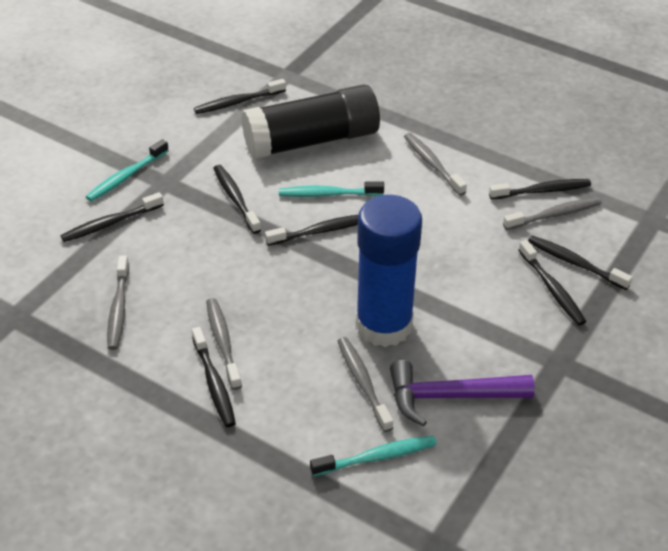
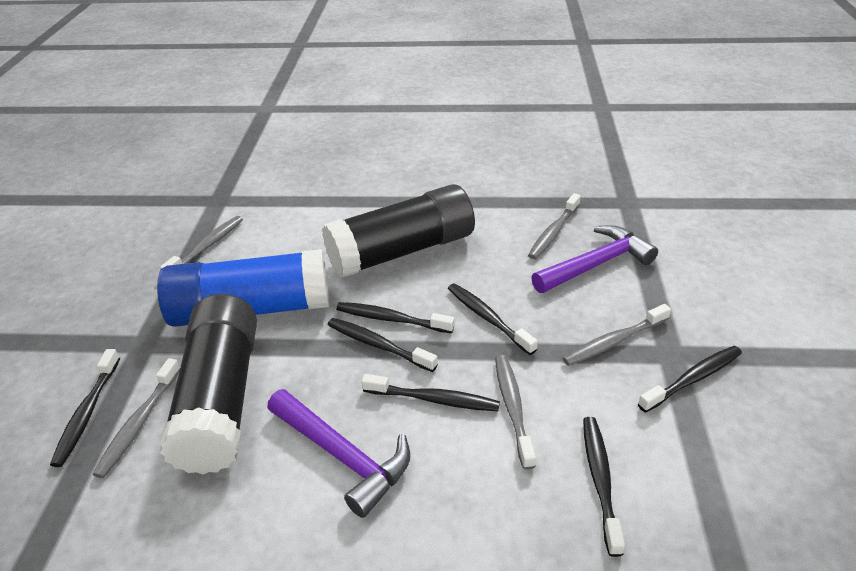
black glue stick: [241,84,380,159] = 1 -> [159,294,257,474] [322,184,475,278] = 2
black toothbrush: [60,192,164,242] [192,327,236,427] [194,79,286,114] [213,165,261,234] [265,215,358,246] [489,179,591,200] [518,240,587,325] [528,235,633,290] = 8 -> [50,349,120,467] [328,318,438,372] [336,302,455,333] [362,374,500,411] [448,283,538,355] [583,417,625,557] [638,346,742,413] = 7
purple hammer: [390,360,535,427] = 1 -> [267,389,410,518] [531,225,658,293] = 2
turquoise toothbrush: [86,139,169,201] [279,181,384,197] [310,436,437,476] = 3 -> none = 0

